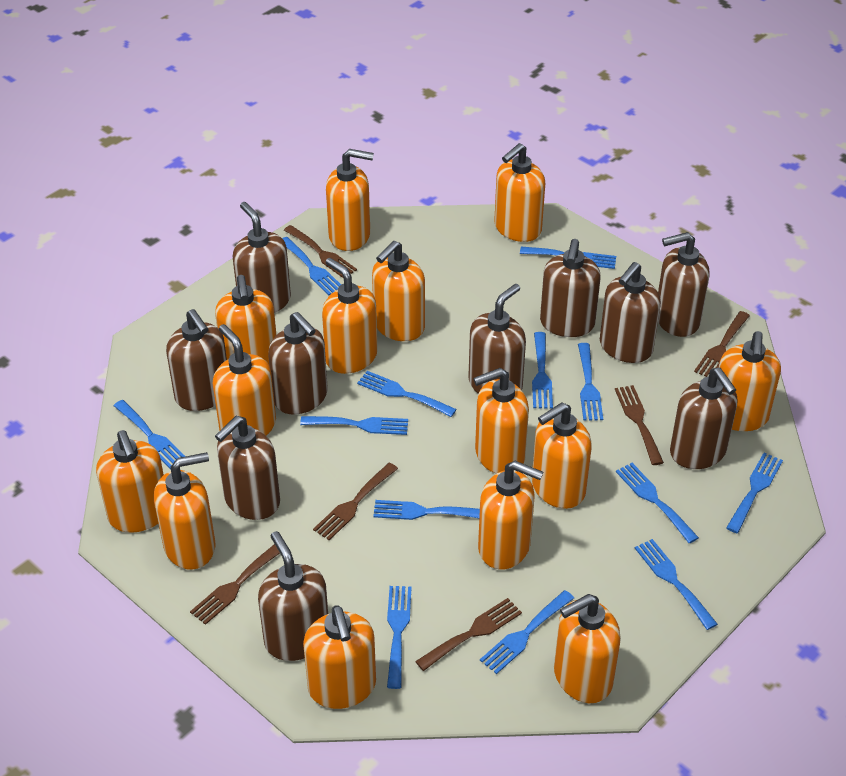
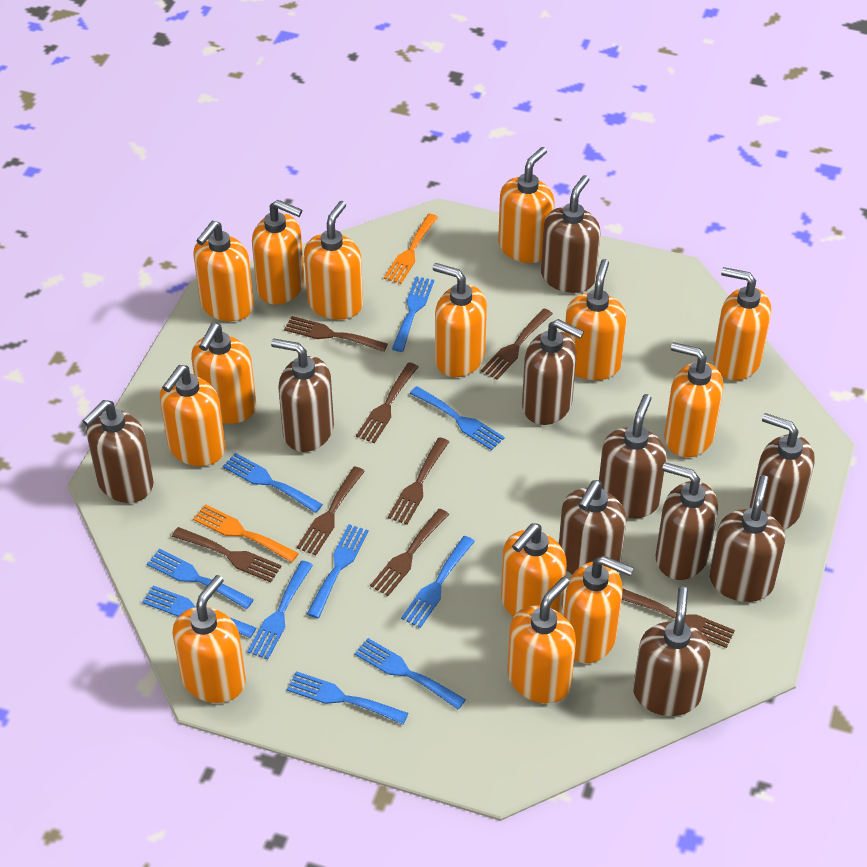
blue fork: [114,400,186,469] [282,237,341,295] [300,416,408,435] [357,371,457,417] [373,500,480,520] [387,586,412,689] [480,590,574,674] [520,247,616,269] [532,332,553,409] [578,343,603,421] [616,463,699,544] [635,539,718,630] [726,453,783,533] = 13 -> [142,586,256,638] [147,549,254,609] [223,453,323,513] [247,561,313,659] [287,671,408,724] [307,524,369,618] [355,638,466,709] [392,276,434,352] [401,536,475,628] [410,386,505,450] = 10
brown fork: [190,544,280,625] [284,225,357,278] [313,463,398,540] [415,598,522,671] [615,385,664,465] [694,311,750,377] = 6 -> [172,527,282,582] [284,316,388,352] [297,466,365,556] [356,362,418,444] [370,509,449,596] [388,437,449,525] [481,309,553,380] [622,589,735,648] = 8
orange fork: none = 0 -> [193,504,299,562] [384,214,438,284] = 2

